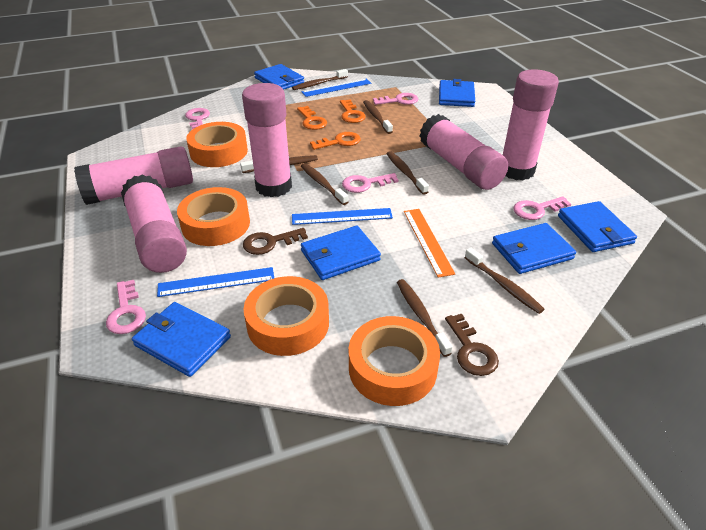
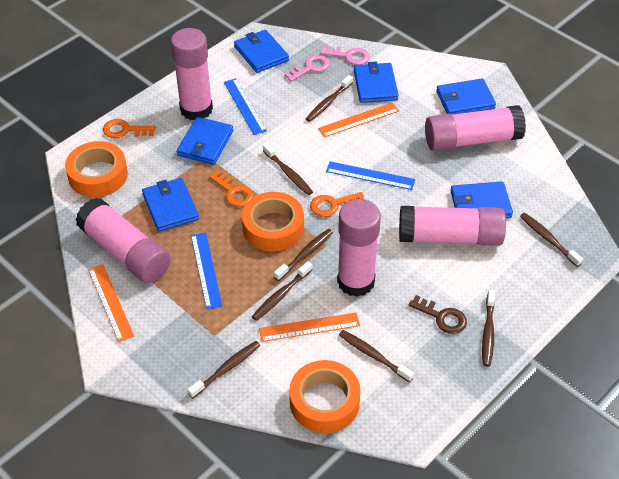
brown key: [243,228,308,255] [445,314,499,376] = 2 -> [409,295,467,334] = 1
brown toothbrush: [240,155,318,173] [292,69,348,90] [301,163,348,205] [363,100,393,134] [387,151,429,195] [397,279,453,357] [464,248,545,314] = 7 -> [187,341,260,398] [252,261,313,321] [263,143,313,195] [274,229,333,281] [306,75,353,122] [339,330,414,382] [482,290,495,367] [520,213,583,267] = 8
orange ruler: [404,209,455,278] = 1 -> [88,264,134,342] [259,313,360,342] [318,102,399,137] = 3
orange tape: [177,187,250,246] [186,122,248,167] [244,276,329,356] [349,316,440,406] = 4 -> [65,141,128,197] [242,192,304,252] [289,360,361,433] = 3
pink key: [106,280,146,334] [185,108,210,129] [342,173,399,193] [373,93,418,105] [513,196,571,220] = 5 -> [285,55,330,82] [320,46,370,65] = 2

